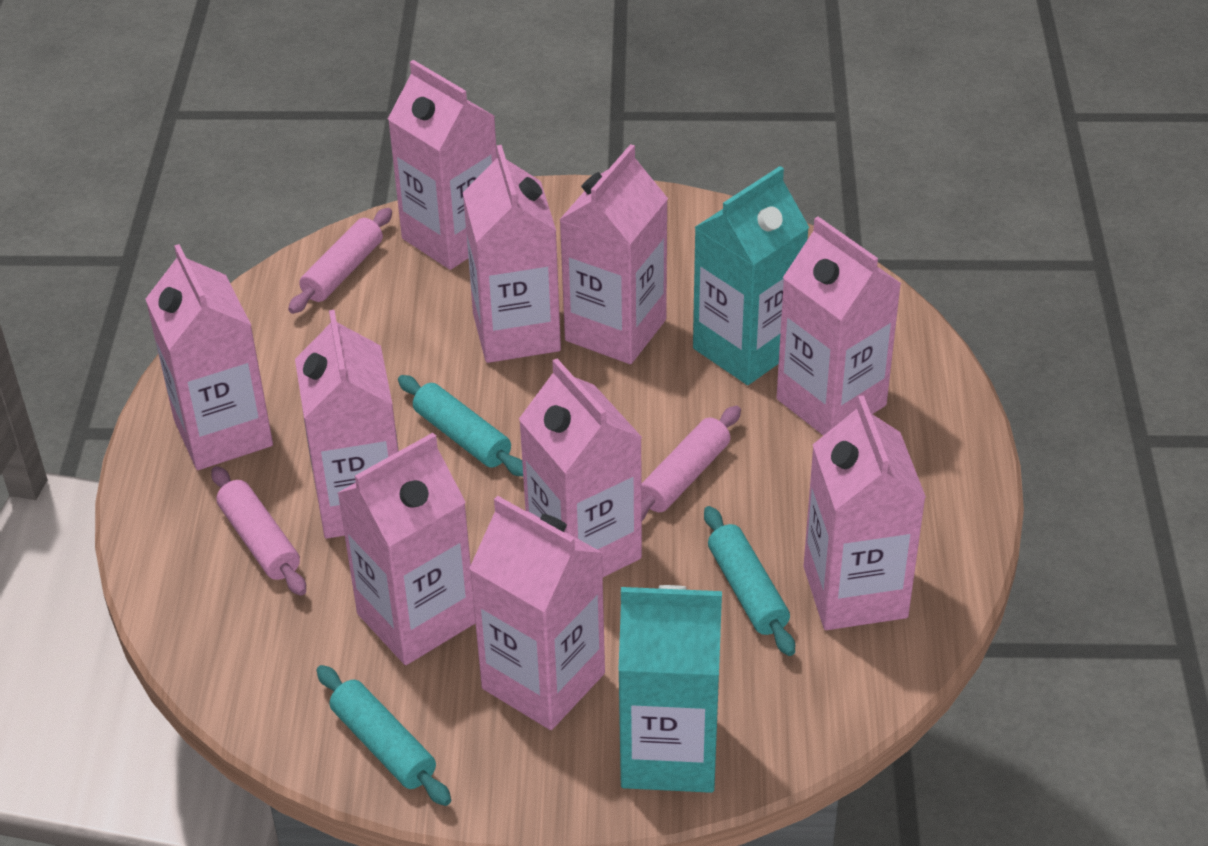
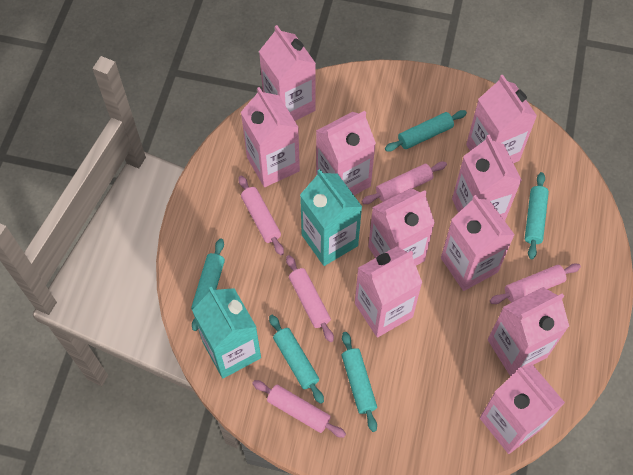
pink rolling pin: [211,466,306,596] [288,208,392,314] [641,406,741,521] = 3 -> [238,175,284,255] [252,380,346,438] [286,255,334,342] [362,162,447,204] [490,264,581,304] = 5
turquoise rolling pin: [317,665,451,806] [398,375,523,477] [704,506,795,656] = 3 -> [191,238,225,331] [269,315,324,404] [342,332,377,432] [385,110,467,151] [525,172,549,259] = 5

